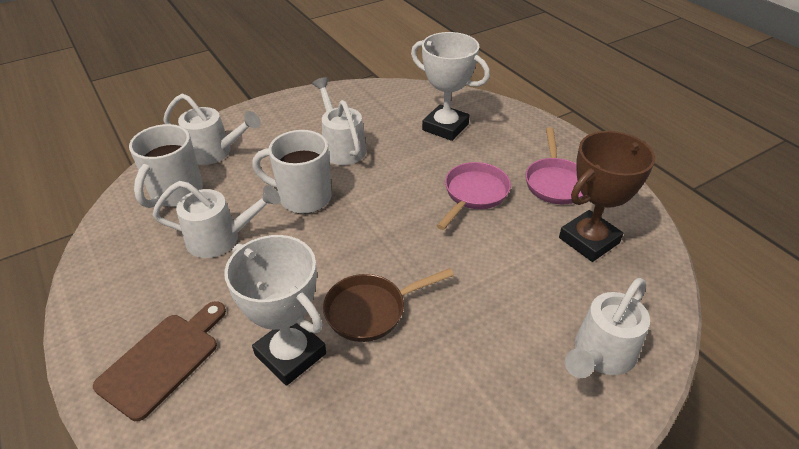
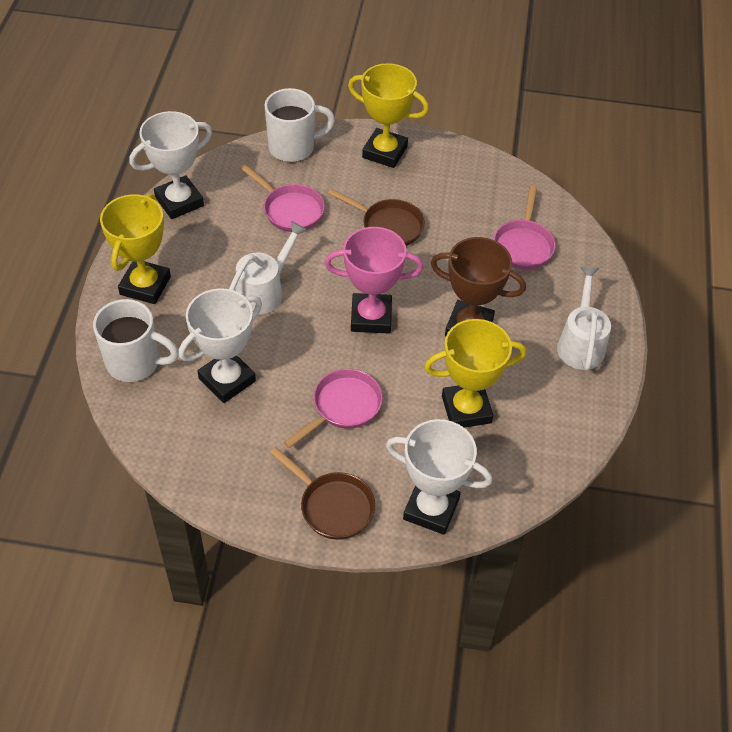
brown cutting board: [93,301,226,421] = 1 -> none = 0
brown pan: [323,268,454,342] = 1 -> [270,447,375,540] [328,188,425,246] = 2
pink pan: [437,162,511,230] [526,127,583,204] = 2 -> [240,164,325,232] [284,369,383,448] [494,186,556,270] = 3
pink trophy: none = 0 -> [325,227,423,333] = 1
white trophy: [224,235,326,386] [411,32,490,141] = 2 -> [129,111,212,219] [179,288,262,403] [386,419,492,535] = 3
white watering can: [152,181,280,258] [163,94,261,165] [312,77,366,165] [565,278,650,378] = 4 -> [229,221,307,315] [557,266,611,371] = 2
yellow trophy: none = 0 -> [100,193,171,304] [348,63,429,168] [424,319,526,428] = 3

